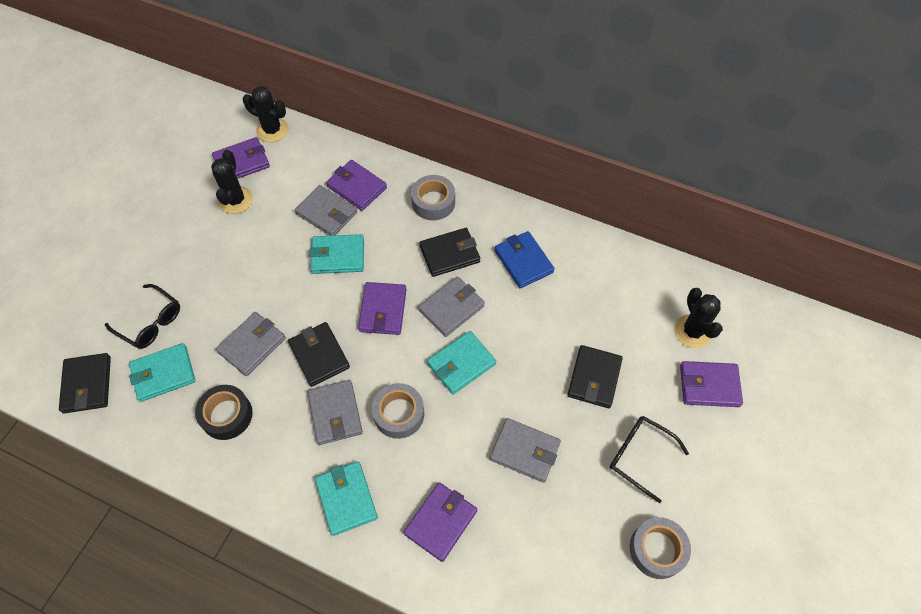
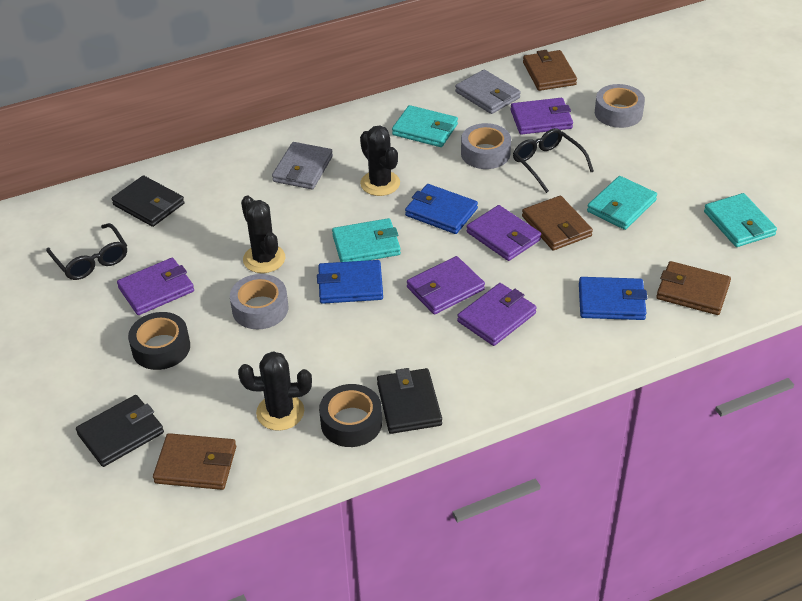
black tape: [195,385,253,440] = 1 -> [128,312,190,370] [319,384,382,447] = 2
black wallet: [59,353,111,413] [288,322,350,387] [420,228,480,277] [567,345,623,408] = 4 -> [76,395,164,467] [112,175,184,227] [377,368,442,434] = 3
blue wallet: [495,231,555,288] = 1 -> [317,260,383,304] [405,184,478,234] [579,277,647,320] = 3
brown wallet: none = 0 -> [153,433,236,490] [522,196,593,250] [523,50,577,91] [656,261,731,315] = 4
grey wallet: [216,312,286,376] [295,185,357,236] [308,380,363,445] [418,276,485,337] [490,418,561,483] = 5 -> [272,142,333,189] [455,70,521,114] = 2

